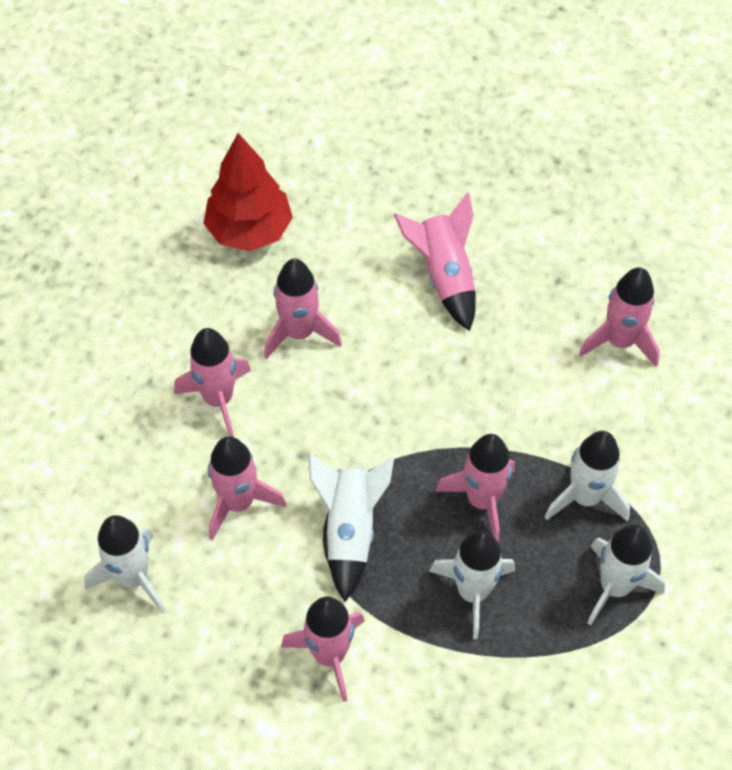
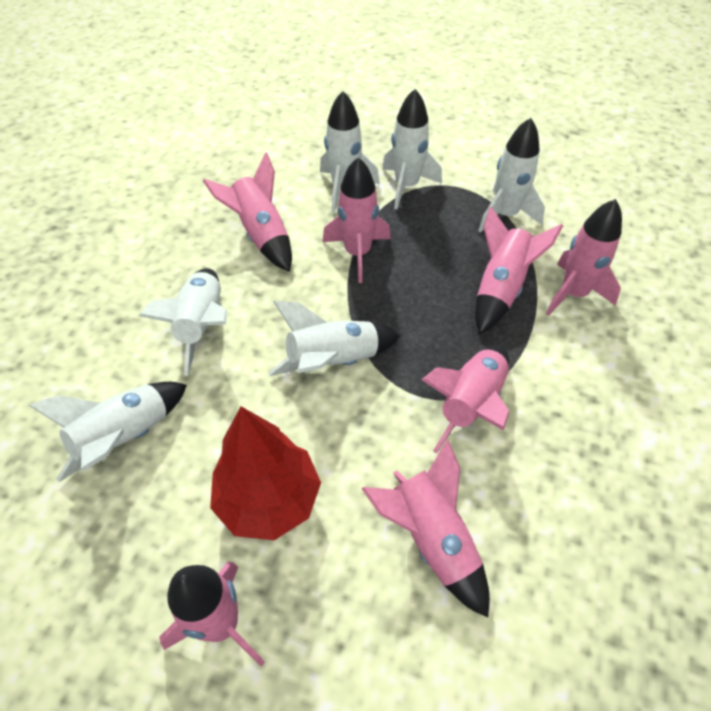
white rocket: [84,515,166,613] [308,453,394,602] [429,530,515,639] [545,431,630,521] [587,525,665,625] = 5 -> [28,382,187,482] [139,268,227,376] [268,301,400,376] [320,91,380,212] [382,89,442,210] [478,118,545,233] = 6

